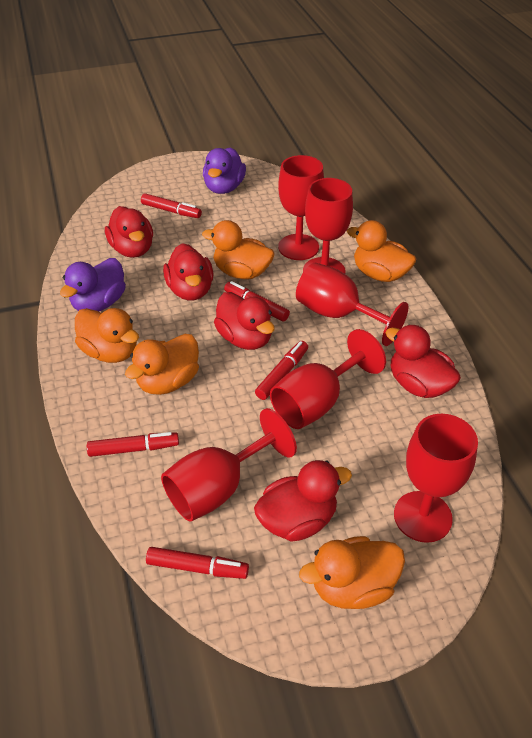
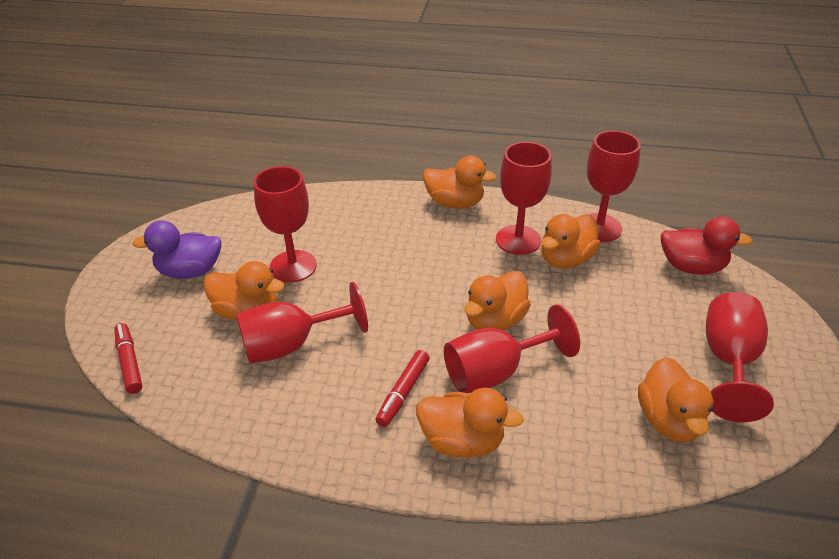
orange duck: [75,308,139,363] [125,334,199,395] [202,220,275,279] [299,536,405,609] [347,220,416,282] = 5 -> [203,261,285,321] [416,388,524,458] [423,156,496,209] [465,271,531,331] [542,214,600,269] [638,357,714,443] = 6
purple duck: [60,258,126,312] [203,147,246,194] = 2 -> [132,220,222,279] = 1
red duck: [105,206,153,258] [163,243,214,301] [214,292,275,350] [254,460,352,542] [385,325,461,398] = 5 -> [661,216,752,275] = 1
red marker: [87,432,179,457] [141,193,202,218] [146,547,249,579] [224,281,290,322] [255,341,308,400] = 5 -> [114,323,142,394] [375,350,429,427] = 2

